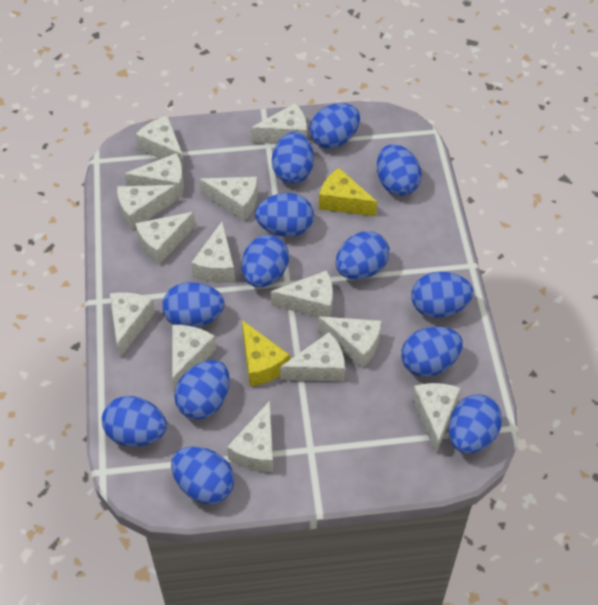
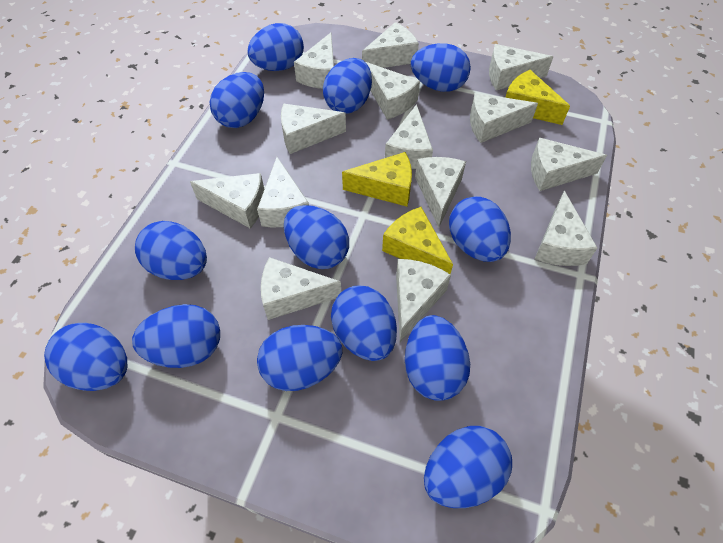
yellow cheese: [242,320,290,387] [319,168,377,216] = 2 -> [342,152,412,206] [382,207,453,274] [505,70,570,125] = 3

